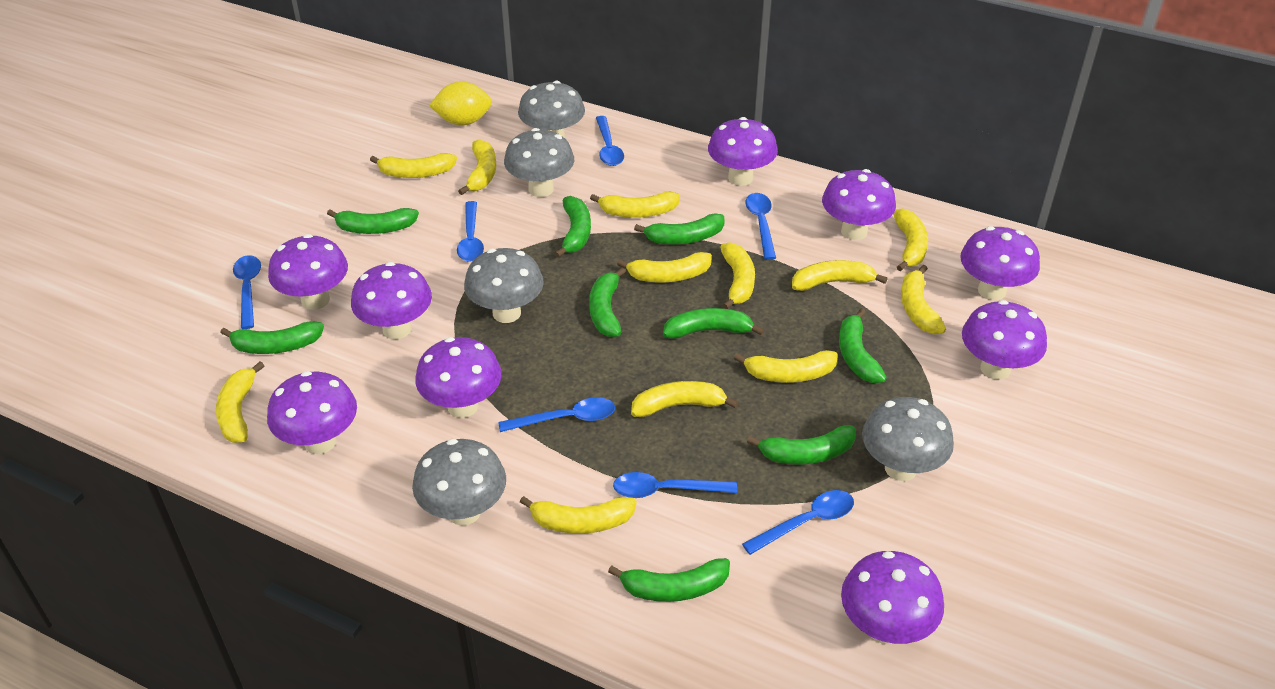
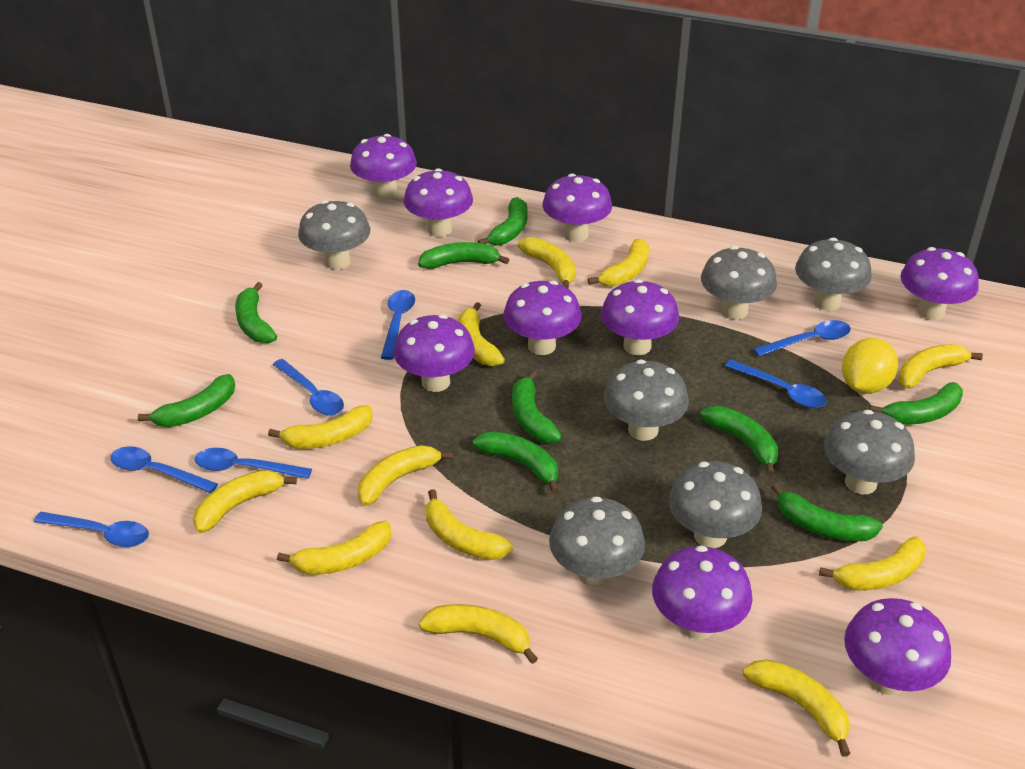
grey mushroom: [412,439,506,526] [464,248,543,323] [504,128,574,197] [518,81,585,138] [862,397,954,481] = 5 -> [298,200,370,270] [549,496,645,587] [604,359,689,441] [669,461,762,548] [701,246,777,320] [795,238,872,311] [824,410,915,494] = 7

